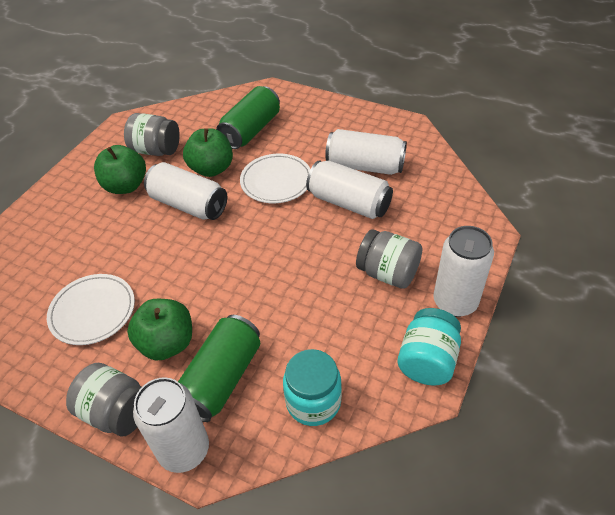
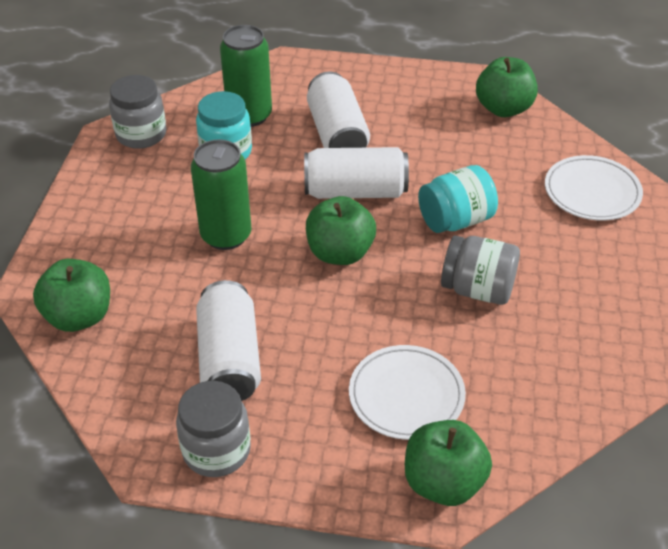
green apple: [94,145,146,194] [127,299,192,361] [183,128,233,177] = 3 -> [33,259,110,332] [306,196,376,265] [405,420,492,506] [476,57,538,117] = 4
white can: [133,377,209,473] [144,162,227,220] [306,160,393,219] [325,129,407,175] [433,226,494,317] = 5 -> [196,280,261,401] [304,147,409,199] [307,72,370,148] = 3

